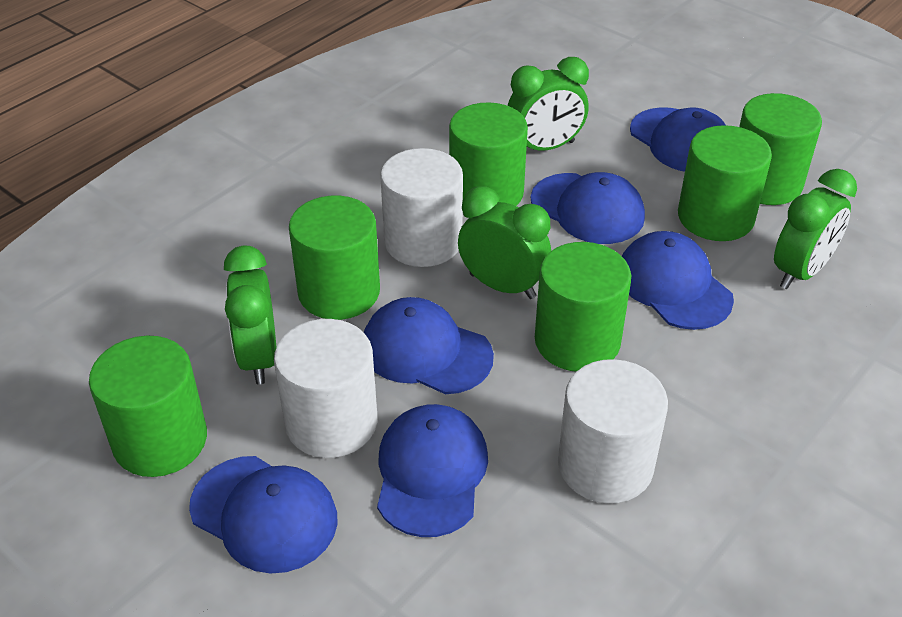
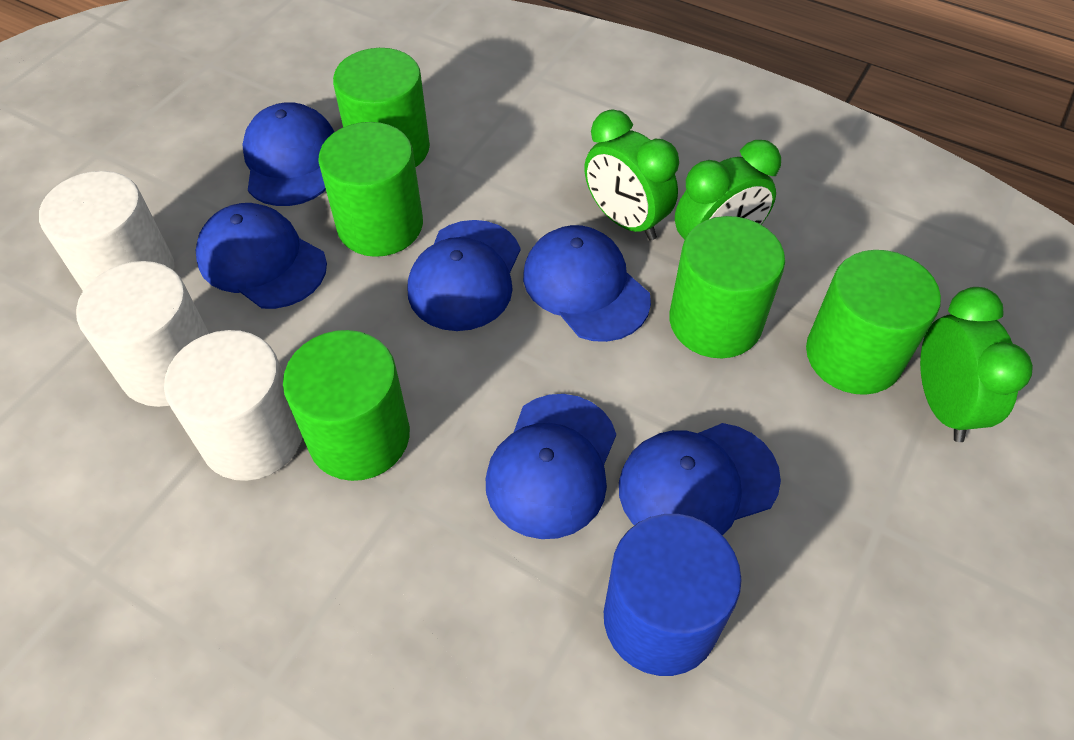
blue cylinder: none = 0 -> [604,514,742,676] = 1
green clock: [224,246,276,385] [458,186,551,299] [508,57,589,151] [774,169,857,289] = 4 -> [584,109,679,241] [675,140,781,240] [920,287,1033,442] = 3
green cylinder: [89,335,207,477] [289,196,380,320] [449,102,528,206] [535,242,631,372] [678,125,772,241] [739,93,822,205] = 6 -> [283,330,410,481] [318,122,423,257] [333,48,430,167] [669,216,785,358] [806,250,941,395] = 5

